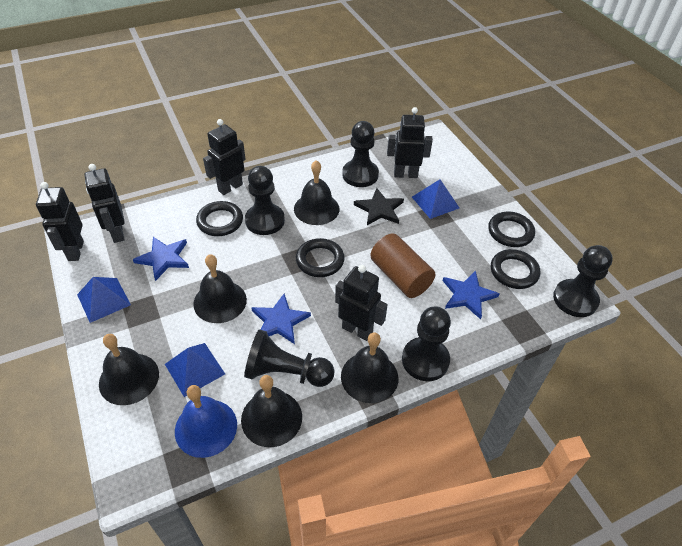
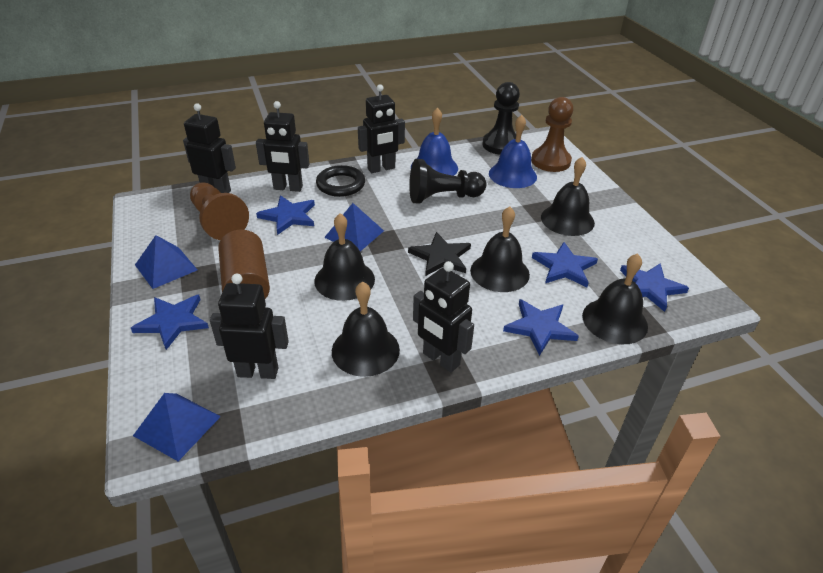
black pawn: [244,329,334,387] [245,166,285,235] [342,121,379,187] [402,307,451,381] [553,245,613,317] = 5 -> [409,159,486,204] [482,82,520,155] = 2
black ring: [196,201,243,236] [296,238,345,277] [488,212,535,247] [491,249,540,289] = 4 -> [316,165,365,197] = 1
blue bell: [175,385,237,458] = 1 -> [411,107,458,176] [489,115,537,188] = 2
blue star: [133,237,189,281] [251,293,311,344] [443,271,500,319] = 3 -> [131,295,209,350] [256,195,315,235] [503,299,579,356] [532,242,598,287] [620,263,689,312] = 5
brown pawn: none = 0 -> [190,182,249,240] [531,97,573,172] = 2

